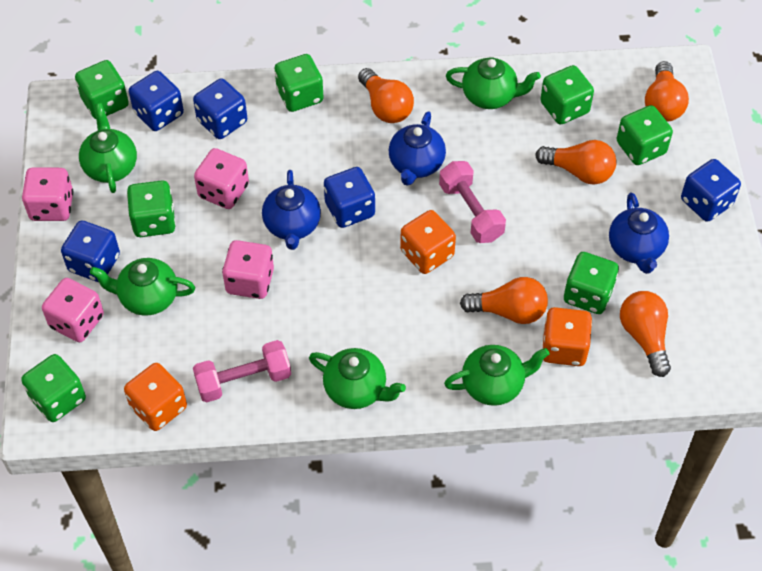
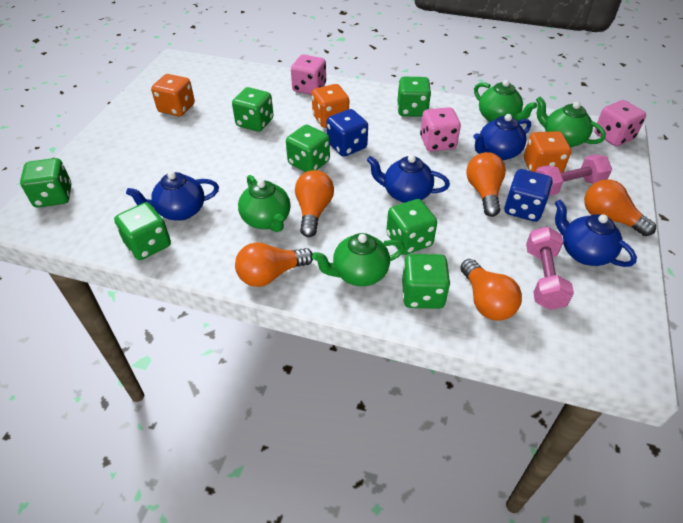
blue dice: [61,221,120,282] [129,71,184,131] [193,78,247,139] [324,167,375,228] [681,159,741,222] = 5 -> [326,109,368,157] [504,169,552,222] = 2
blue teapot: [262,170,321,250] [389,111,446,186] [609,192,669,274] = 3 -> [126,171,219,221] [367,155,450,203] [473,114,531,160] [555,199,637,267] = 4
green teapot: [79,103,137,193] [90,258,195,316] [309,348,406,409] [444,345,550,406] [446,58,541,109] = 5 -> [238,175,291,232] [312,233,405,286] [474,80,537,122] [536,97,606,147] = 4
pink dice: [22,167,73,221] [42,278,104,342] [194,148,249,209] [222,240,274,299] = 4 -> [291,55,326,95] [420,107,461,151] [594,100,646,146] = 3

